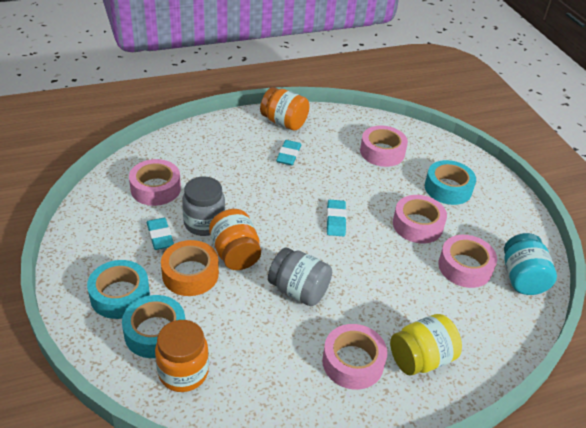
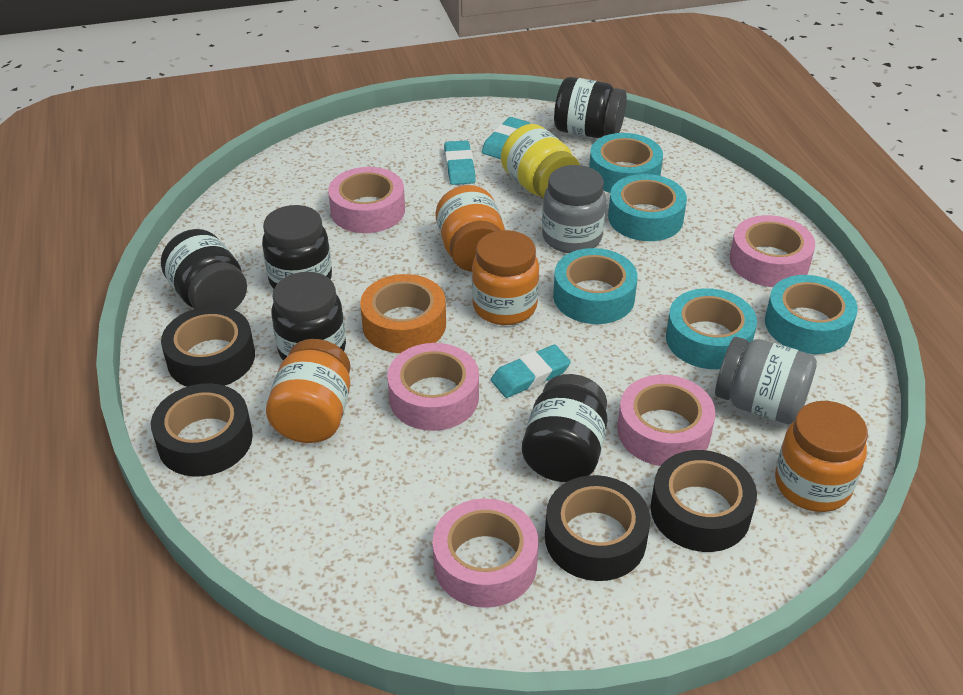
black jar: none = 0 -> [161,229,247,310] [262,205,332,289] [271,272,346,360] [522,374,608,482] [554,77,627,138] = 5
black tape: none = 0 -> [151,383,253,477] [161,306,255,387] [545,475,650,581] [651,450,757,552] = 4
orange jar: [155,320,209,392] [209,209,261,270] [260,87,310,131] = 3 -> [266,339,351,443] [436,185,505,272] [472,230,539,325] [775,401,868,512] = 4
turquoise jar: [504,233,557,295] = 1 -> none = 0
turquoise tape: [87,260,150,319] [122,295,185,358] [425,160,476,205] = 3 -> [553,248,638,324] [589,133,663,193] [608,174,687,241] [666,288,757,369] [765,275,858,354] = 5

